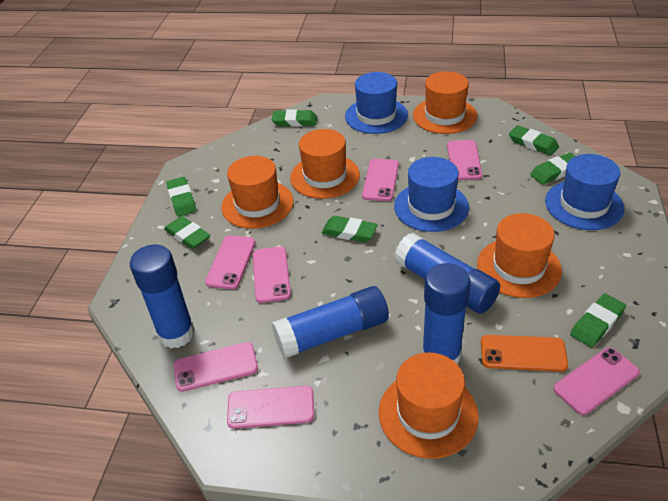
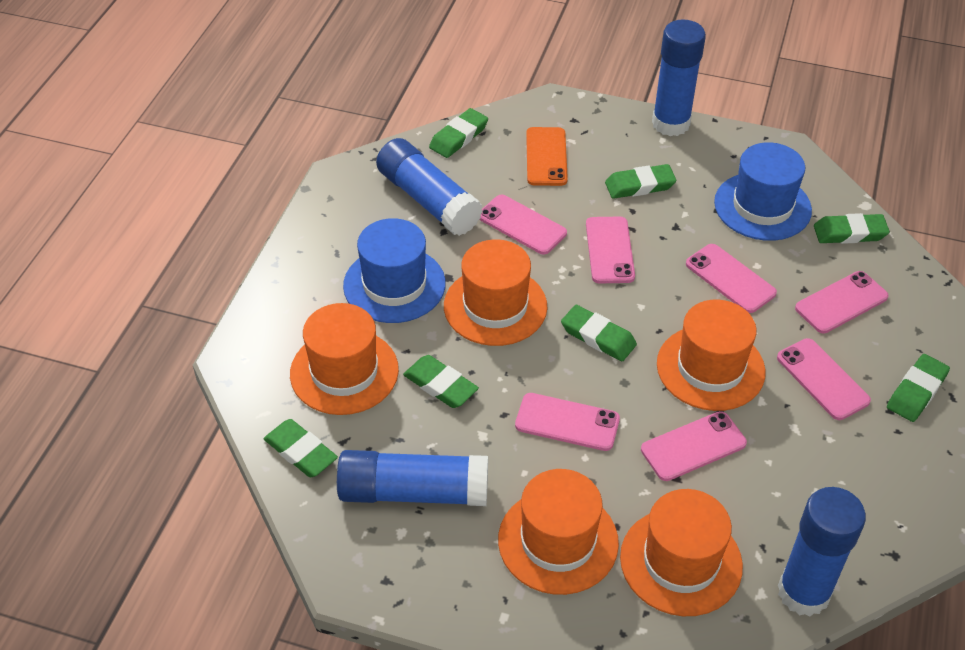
blue hat: [345,72,408,134] [394,157,469,232] [545,154,625,230] = 3 -> [343,218,446,323] [714,142,812,241] = 2

